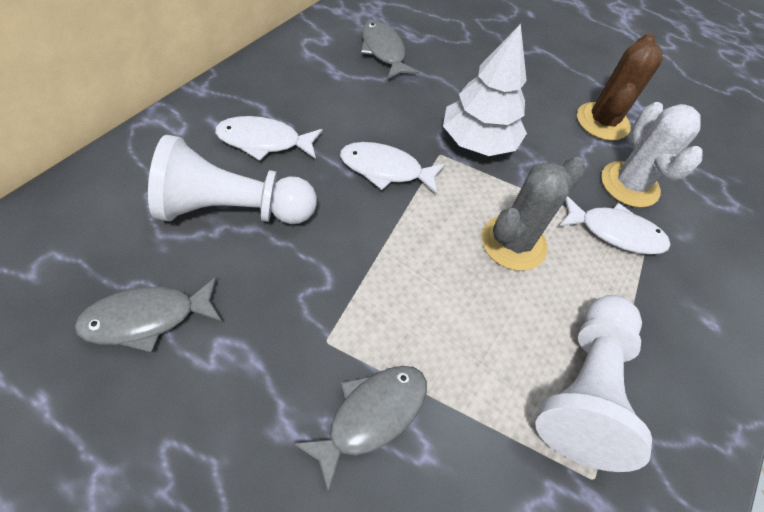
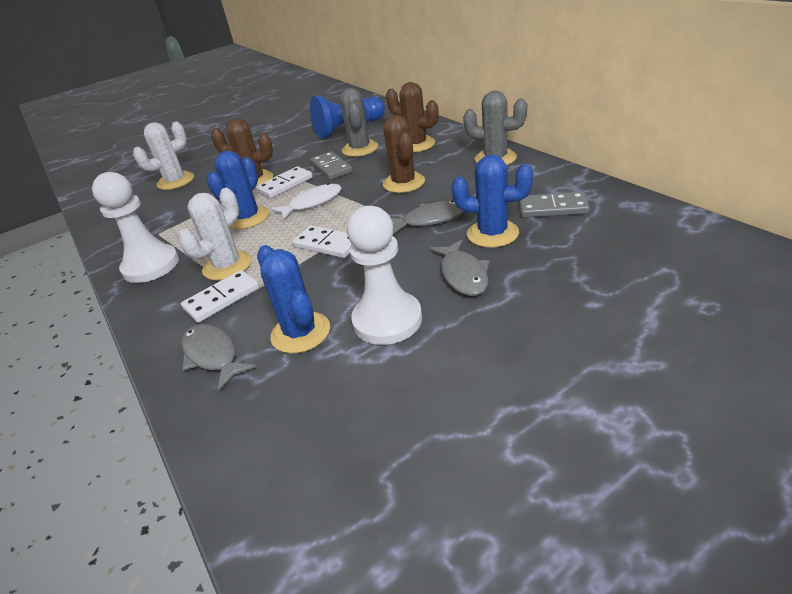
blue cactus: none = 0 -> [207,151,269,229] [257,245,330,353] [452,154,533,248] = 3
blue pawn: none = 0 -> [310,95,385,138] = 1
brown cactus: [577,34,663,141] = 1 -> [211,118,273,188] [383,115,425,193] [386,82,439,152] = 3
grey cactus: [482,157,586,271] = 1 -> [340,88,378,157] [463,90,527,165] = 2
grey domino: none = 0 -> [310,151,353,180] [519,192,590,218] = 2
white cactus: [601,102,703,208] = 1 -> [133,122,194,190] [178,188,252,280] = 2
white domino: none = 0 -> [181,270,259,323] [256,166,313,198] [293,225,352,258] = 3
white fish: [215,116,323,161] [340,142,445,194] [559,196,671,255] = 3 -> [271,183,342,220] = 1
white tree: [443,24,527,156] = 1 -> none = 0

